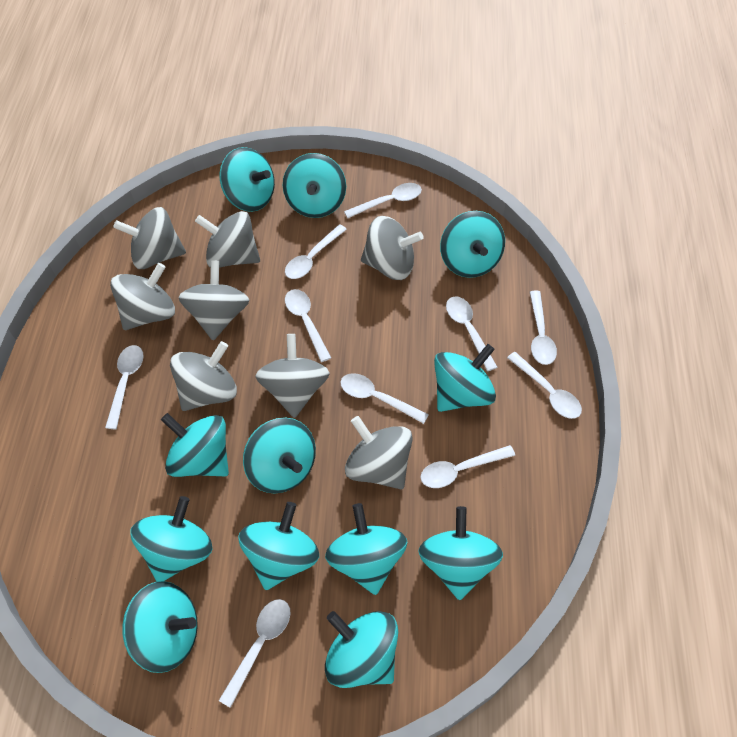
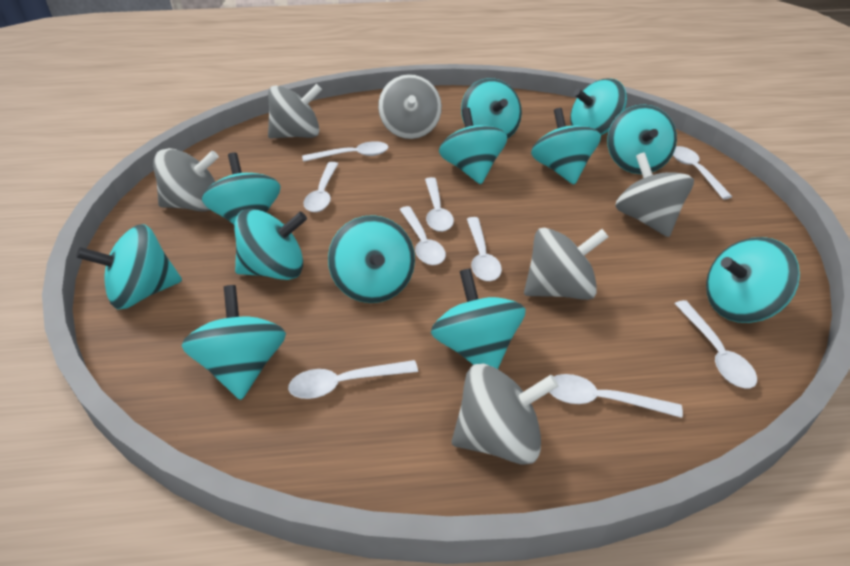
grey spinning top: [110,263,175,330] [113,207,186,269] [170,341,237,411] [178,260,249,340] [195,211,260,268] [255,334,330,418] [345,416,412,489] [361,216,424,280] = 8 -> [153,148,219,211] [268,84,322,138] [378,74,442,139] [452,363,559,465] [524,228,609,300] [615,152,694,237] = 6
white spoon: [105,345,144,429] [219,599,291,708] [285,224,347,279] [285,289,331,362] [341,373,429,424] [344,183,422,218] [421,445,515,488] [446,296,497,371] [507,352,582,419] [530,291,557,365] = 10 -> [288,360,418,399] [302,141,389,162] [303,162,338,212] [399,206,446,265] [425,177,454,232] [467,217,502,281] [549,374,683,418] [673,146,732,199] [675,300,757,388] = 9

